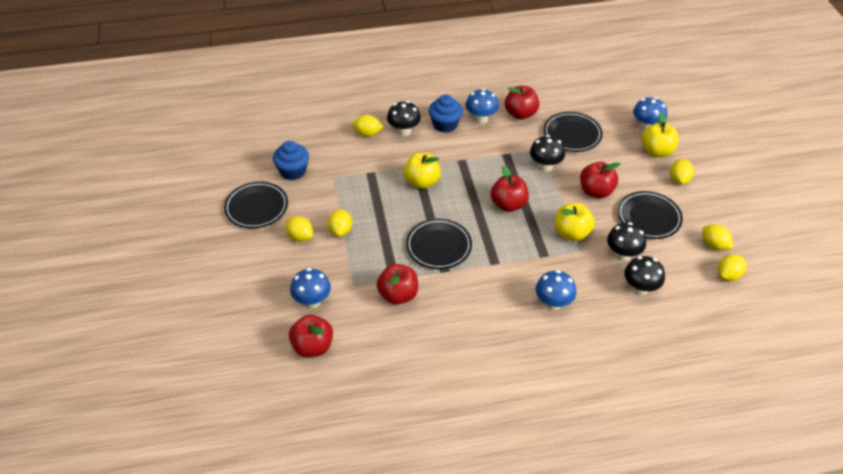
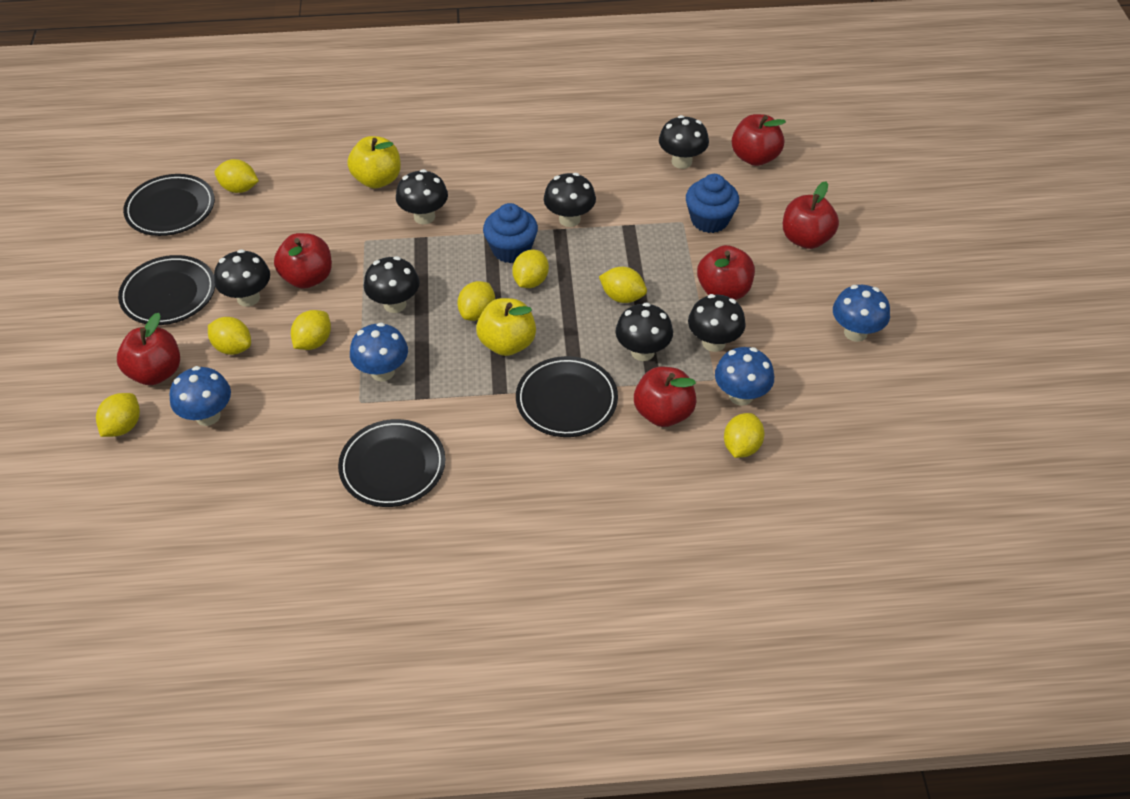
black mushroom: [387,101,421,136] [530,135,565,172] [607,222,646,261] [624,256,665,295] = 4 -> [214,249,270,307] [364,256,420,313] [396,169,448,224] [544,173,596,227] [615,303,673,361] [659,115,709,169] [688,294,746,352] = 7
red apple: [289,315,333,358] [377,264,418,305] [491,165,529,212] [505,86,539,120] [580,162,621,198] = 5 -> [117,313,180,385] [274,233,332,289] [634,367,697,427] [697,245,755,300] [732,114,786,166] [783,181,839,249] = 6
yellow apple: [403,153,441,189] [555,203,595,241] [641,112,678,157] = 3 -> [347,136,401,188] [476,298,536,356] = 2
yellow lemon: [286,216,313,242] [328,209,352,237] [352,115,383,137] [670,159,694,185] [702,224,733,251] [718,254,746,281] = 6 -> [96,393,140,437] [208,317,251,355] [214,159,259,193] [291,310,331,350] [457,281,495,321] [512,250,549,288] [599,267,647,303] [724,413,765,458] = 8

